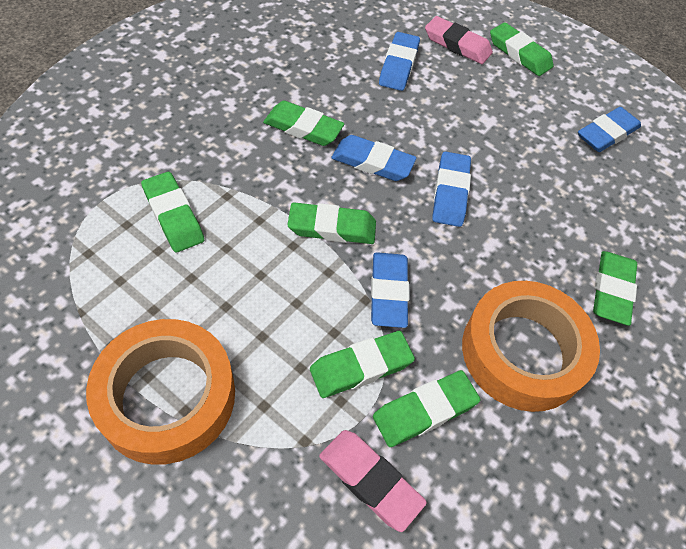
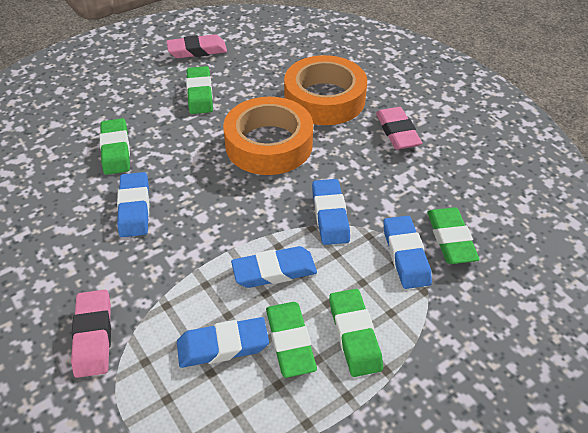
green eraser: [141,172,204,252] [263,101,344,146] [287,202,376,244] [310,331,415,398] [373,370,481,447] [490,22,554,76] [593,251,637,326] = 7 -> [100,118,130,175] [186,66,213,114] [266,302,317,378] [329,289,383,377] [427,207,480,264] = 5
pink eraser: [319,430,427,532] [425,16,493,64] = 2 -> [71,290,111,378] [166,34,227,58] [376,107,422,150] = 3

